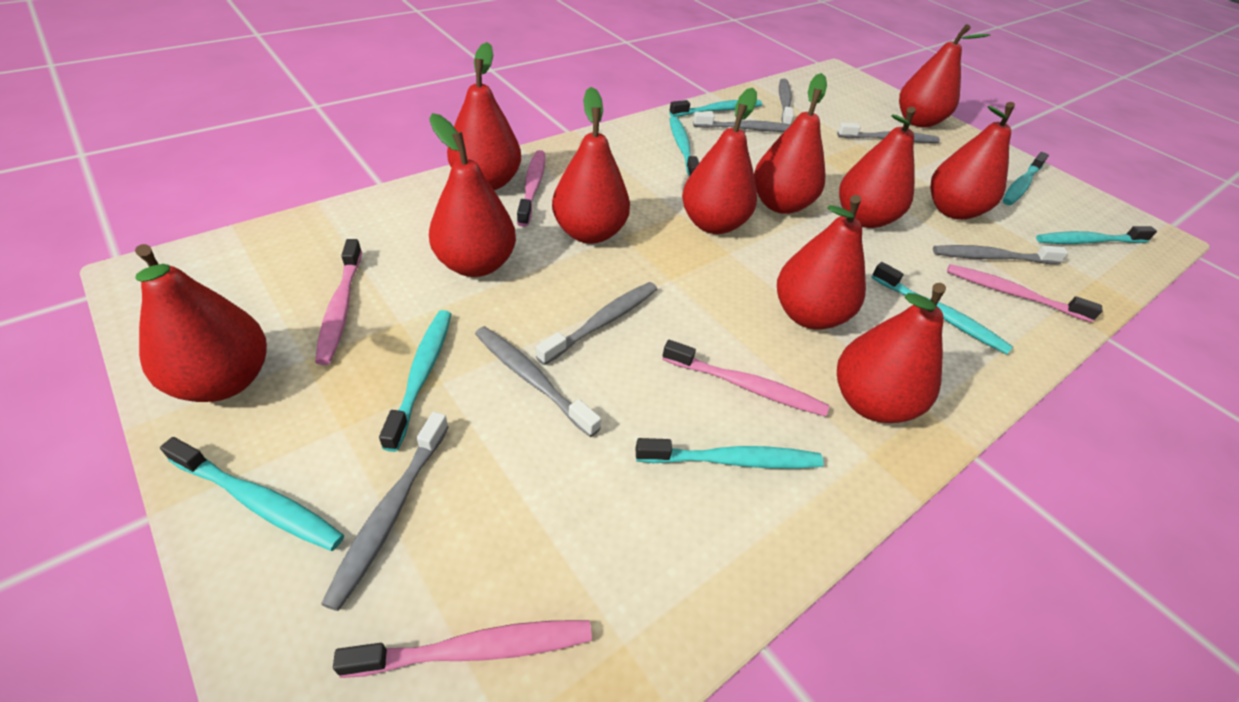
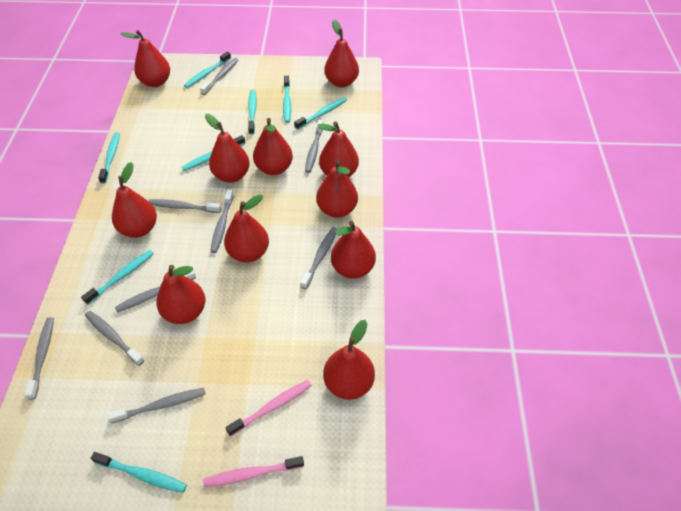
grey toothbrush: [321,412,449,611] [475,326,601,437] [536,282,657,365] [693,111,791,132] [779,78,794,125] [837,122,940,143] [933,245,1068,264] = 7 -> [24,317,54,400] [85,311,144,366] [107,388,205,423] [115,270,196,313] [148,199,221,213] [200,58,238,95] [210,189,234,253] [300,227,337,289] [305,120,323,173] = 9
pink toothbrush: [315,239,362,365] [333,620,592,678] [517,150,545,227] [662,340,829,417] [947,264,1103,322] = 5 -> [203,456,304,487] [225,380,312,437] = 2

